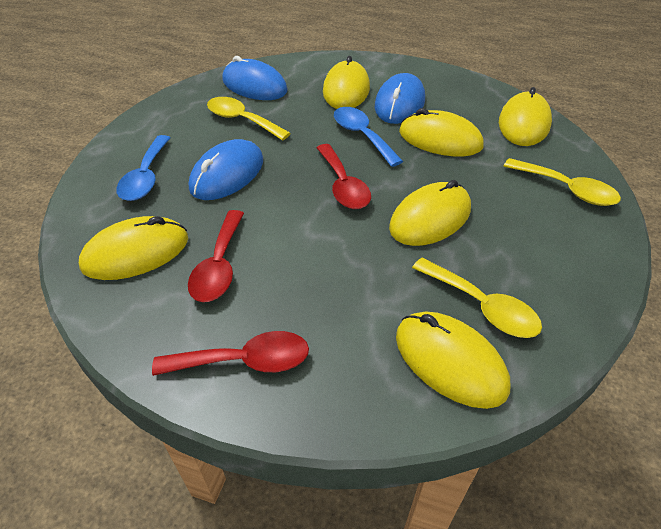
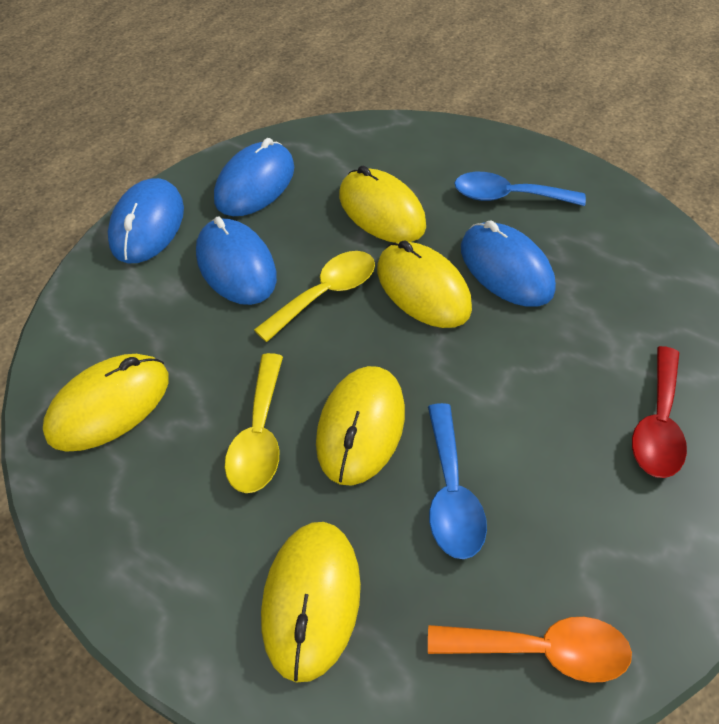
blue mouse: [189,139,263,200] [222,56,287,100] [375,73,425,124] = 3 -> [108,178,184,263] [196,217,277,305] [214,138,294,216] [461,220,556,307] = 4
orange spoon: none = 0 -> [428,617,632,683] = 1
red spoon: [152,331,309,376] [188,210,244,302] [317,144,371,209] = 3 -> [632,346,687,478] = 1
yellow mouse: [79,216,188,280] [323,56,370,109] [389,180,471,246] [396,312,511,409] [399,108,484,156] [499,87,552,146] = 6 -> [43,354,169,452] [261,522,361,682] [316,366,405,486] [339,166,426,243] [377,240,472,328] = 5
yellow spoon: [207,97,291,141] [412,258,542,338] [504,158,621,206] = 3 -> [225,353,283,493] [254,251,375,342] = 2

